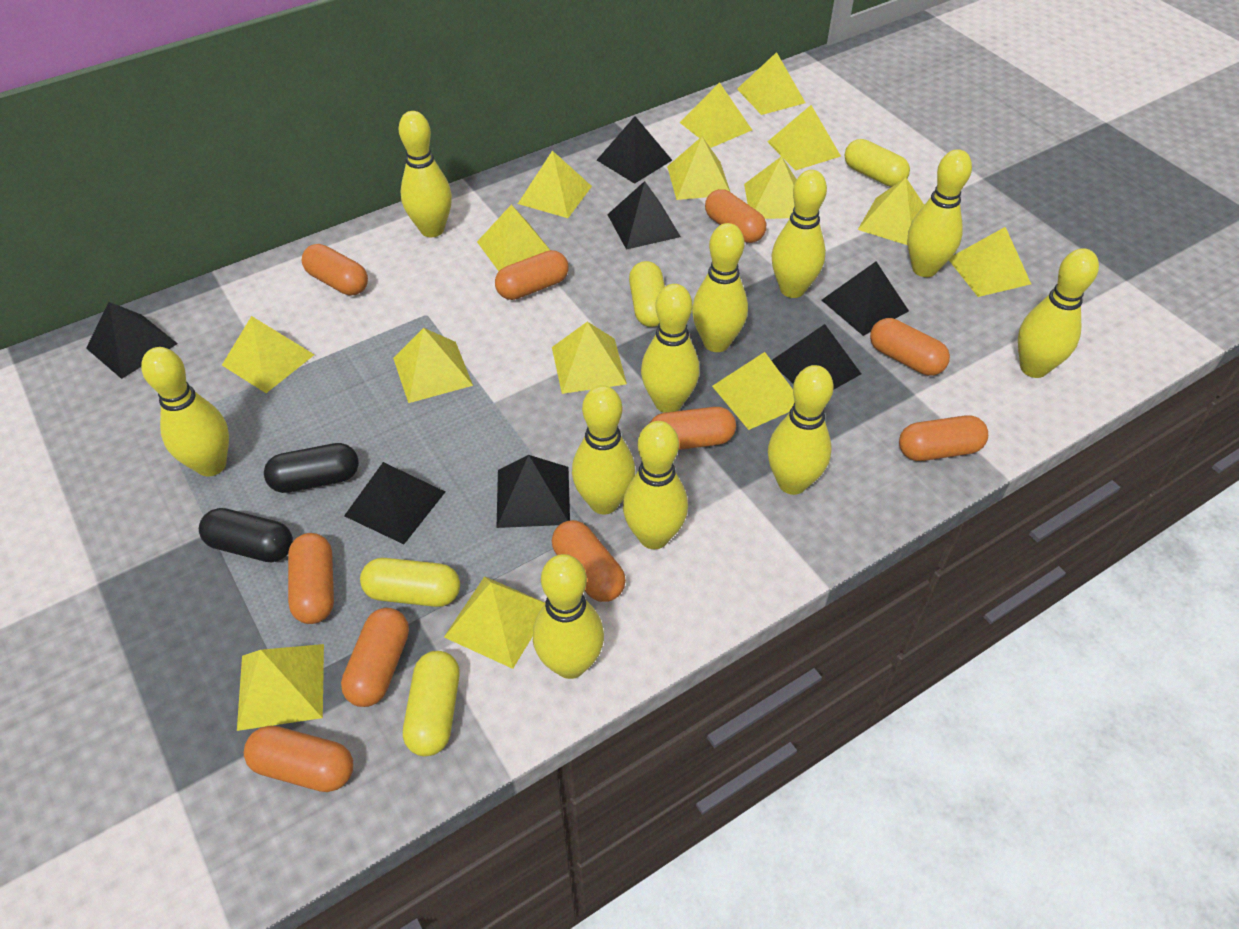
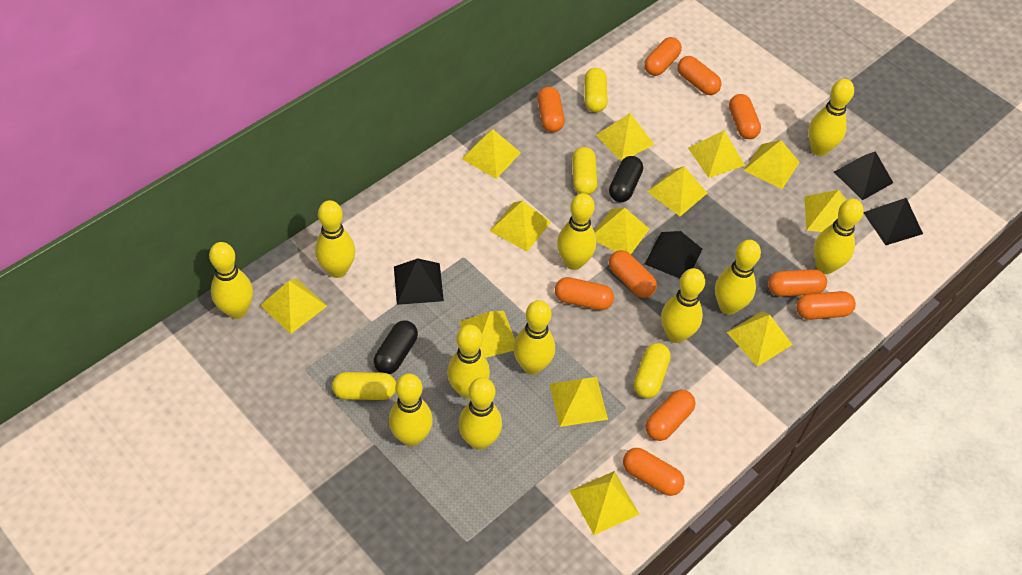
black pyramid: [86,302,178,379] [344,462,445,544] [497,455,570,528] [597,116,672,184] [607,181,681,250] [771,324,861,390] [822,262,909,336] = 7 -> [394,258,444,305] [645,231,702,279] [834,151,893,200] [864,198,923,245] = 4
yellow pyramid: [222,316,315,393] [237,644,324,731] [393,328,473,403] [444,576,545,669] [477,205,550,271] [518,151,592,218] [552,322,627,394] [667,137,730,200] [679,82,752,148] [712,352,795,430] [737,52,805,115] [744,156,797,219] [768,105,841,171] [858,178,924,245] [949,227,1031,297] = 15 -> [260,278,327,334] [459,311,515,358] [462,129,521,179] [490,201,551,252] [550,377,608,427] [570,471,640,535] [594,208,649,254] [596,113,654,161] [647,166,707,216] [688,130,745,178] [727,311,793,367] [744,140,800,189] [804,190,846,232] = 13

